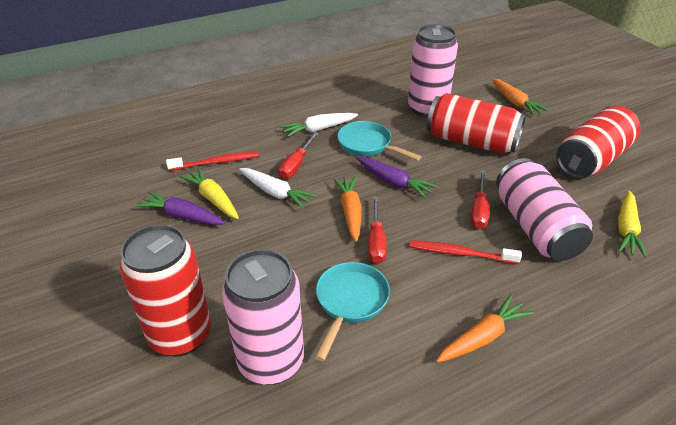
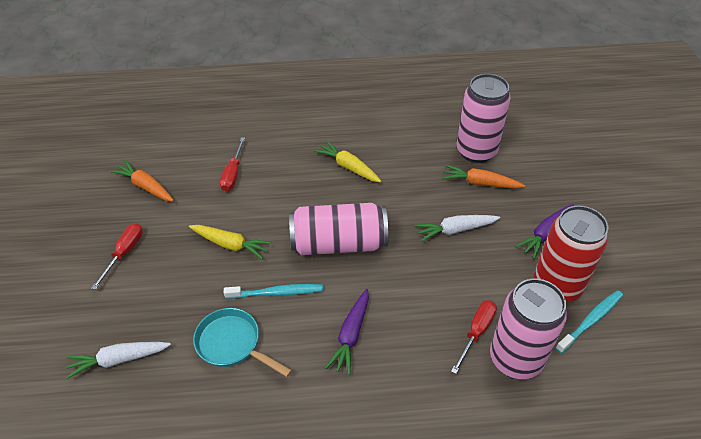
orange carrot: [333,176,362,242] [436,294,534,363] [492,79,549,116] = 3 -> [110,160,174,202] [442,165,525,189] = 2
red can: [120,224,211,357] [427,93,526,153] [556,105,641,179] = 3 -> [533,206,608,302] = 1
red toothbrush: [166,151,259,171] [409,240,522,264] = 2 -> none = 0
turquoise pan: [315,262,390,361] [337,121,422,161] = 2 -> [193,308,292,377] = 1
turquoise toothbrush: none = 0 -> [224,284,323,299] [556,290,623,353] = 2

